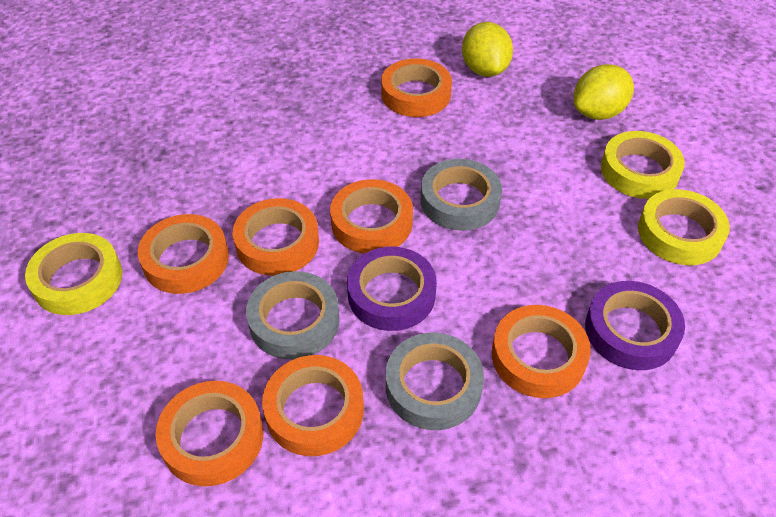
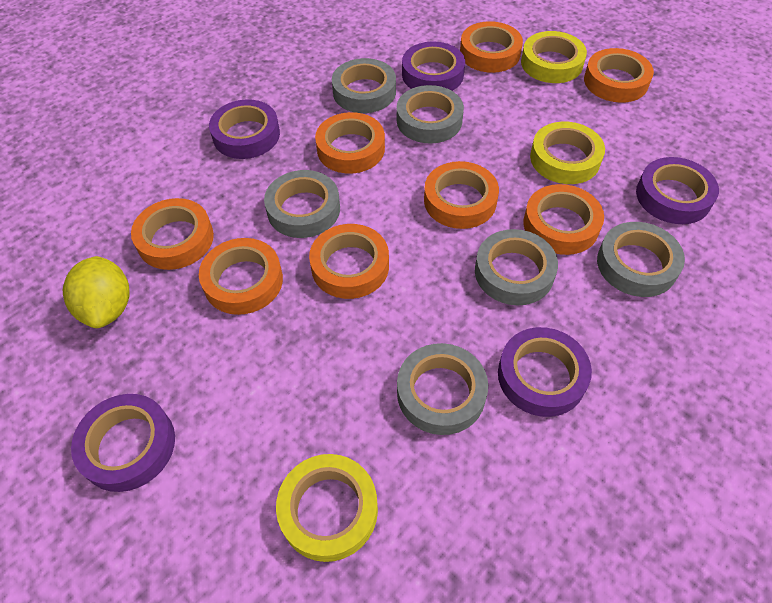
grey tape: [246,271,340,360] [386,333,484,430] [420,159,502,231] = 3 -> [264,170,340,238] [332,58,396,113] [397,85,464,144] [397,343,488,435] [475,229,558,305] [597,222,685,297] = 6
orange tape: [138,214,229,294] [156,381,263,486] [233,198,319,276] [262,355,364,456] [330,179,413,254] [381,59,452,117] [492,305,591,398] = 7 -> [131,198,214,270] [199,238,283,315] [309,224,389,299] [315,112,385,174] [424,161,499,229] [460,21,523,73] [523,184,604,255] [584,48,654,103] = 8
purple tape: [347,247,437,331] [585,281,685,370] = 2 -> [71,394,175,492] [209,99,280,159] [402,41,465,91] [498,327,592,417] [636,157,719,224] = 5
yellow lemon: [462,22,513,77] [574,64,634,120] = 2 -> [63,256,130,328] = 1

